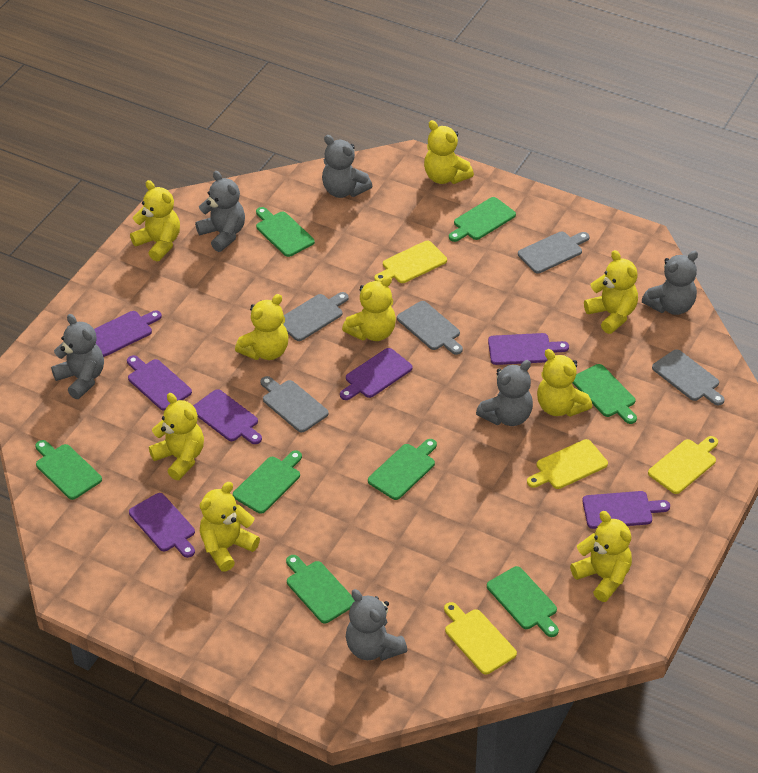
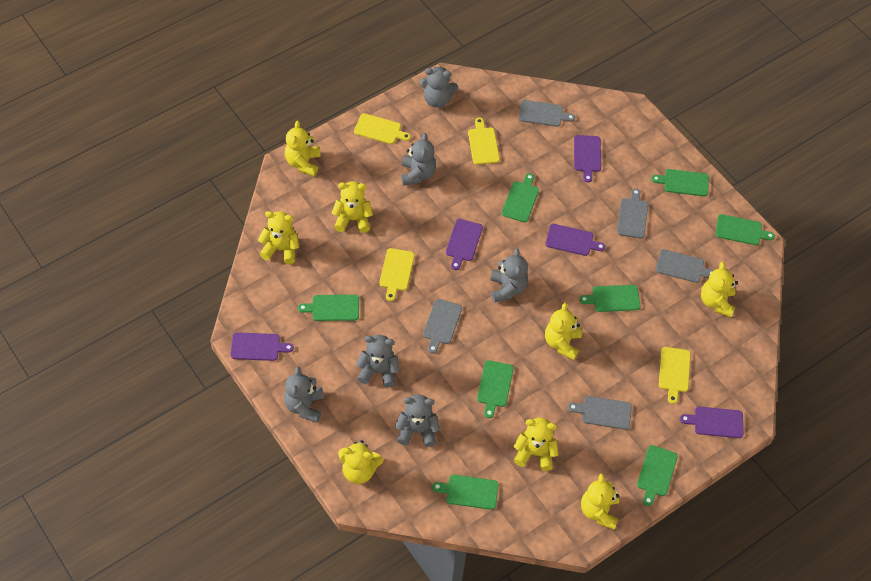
purple cutting board: [94,310,162,357] [127,355,192,411] [129,493,195,558] [193,389,262,444] [340,348,413,400] [488,333,569,365] [582,491,670,529] = 7 -> [230,332,294,361] [446,219,483,270] [545,224,605,256] [574,135,601,183] [680,407,743,438] = 5
yellow teddy bear: [130,180,180,261] [149,393,204,480] [200,482,260,572] [235,294,289,360] [342,276,396,341] [424,120,474,184] [537,349,592,417] [570,511,632,602] [584,250,638,334] = 9 -> [258,211,299,264] [285,121,321,176] [332,181,373,233] [338,440,383,484] [513,418,558,471] [545,303,582,360] [581,474,619,530] [701,262,738,317] = 8

